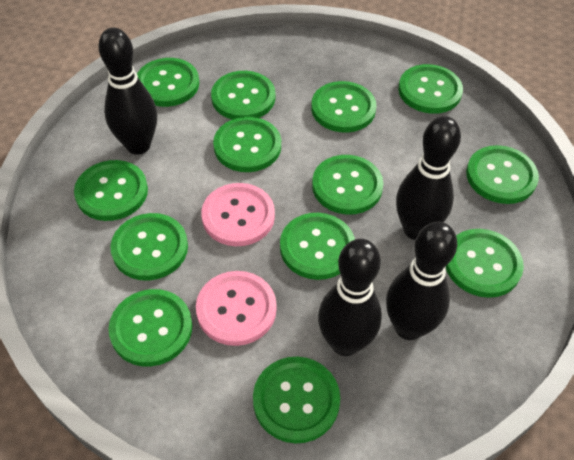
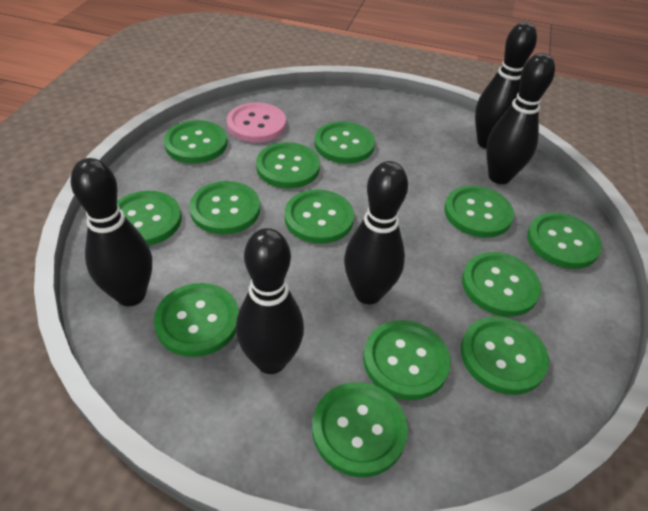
black bowling pin: [99,28,157,155] [318,239,382,356] [386,222,457,340] [396,116,461,240] = 4 -> [71,158,152,306] [236,228,304,374] [344,161,408,304] [475,22,537,149] [486,53,555,184] = 5
pink button: [196,271,277,346] [201,183,275,246] = 2 -> [227,103,286,142] = 1

